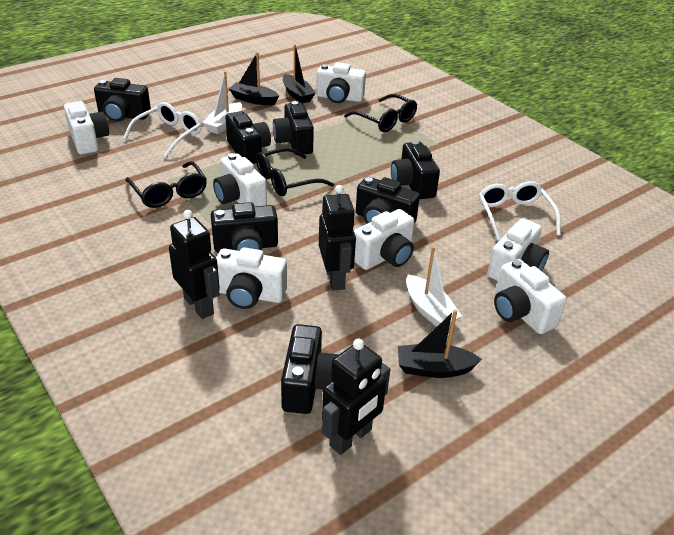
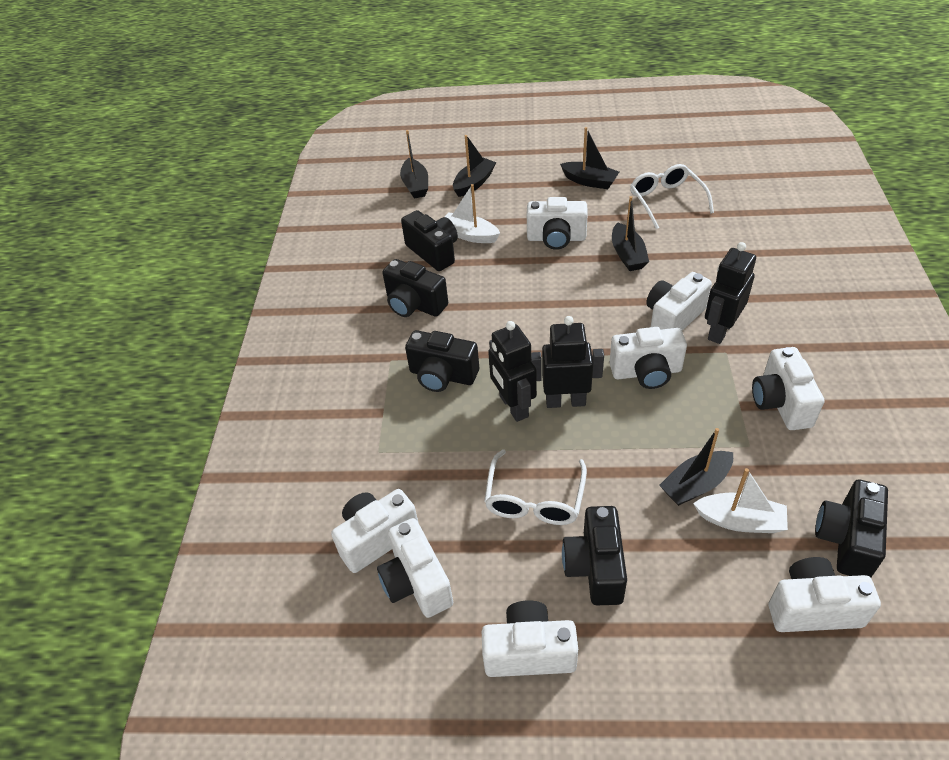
black boat: [229,52,279,105] [283,44,316,103] [398,309,482,378] = 3 -> [400,130,428,199] [453,135,496,197] [560,127,619,189] [612,196,649,271] [659,428,733,506] = 5
black camera: [94,78,151,122] [211,202,278,252] [225,111,271,164] [273,101,314,155] [281,324,339,414] [356,177,420,224] [391,140,440,199] = 7 -> [382,259,448,317] [401,210,458,271] [405,330,479,392] [562,506,627,605] [815,480,888,578] = 5
black glasses: [126,161,207,208] [256,147,334,196] [344,94,417,132] = 3 -> none = 0
white camera: [64,101,109,155] [213,153,267,207] [216,247,287,309] [316,62,366,103] [354,209,414,270] [487,218,549,281] [494,259,567,334] = 7 -> [331,489,418,573] [377,518,453,618] [482,600,578,677] [527,197,588,250] [609,327,687,389] [646,272,712,331] [752,347,824,430] [769,557,881,632] = 8

